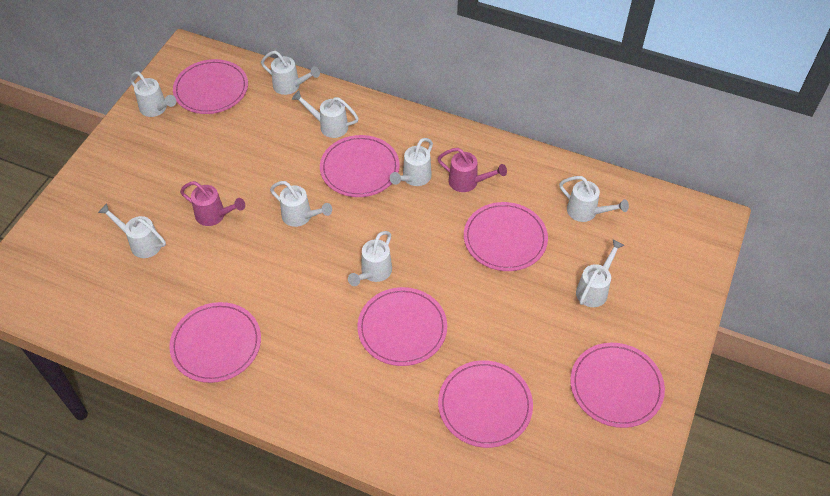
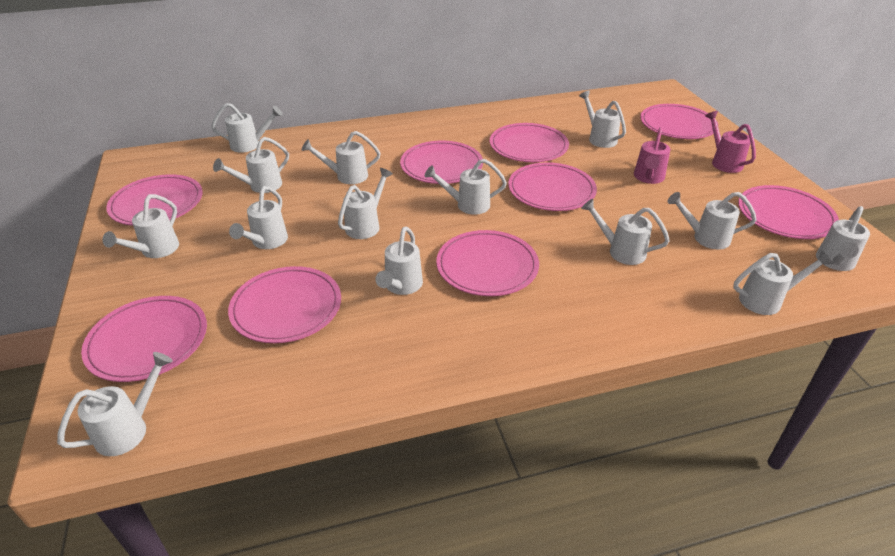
pink plate: [169,302,261,383] [173,59,248,114] [320,135,400,197] [357,287,447,366] [438,360,533,448] [464,202,548,271] [570,343,665,428] = 7 -> [81,296,207,382] [106,174,203,226] [228,266,341,343] [400,141,483,184] [436,230,539,296] [490,123,569,162] [508,162,597,211] [640,104,718,139] [738,185,839,239] = 9
white watering can: [98,203,166,258] [130,72,176,117] [261,51,320,95] [270,181,332,227] [292,90,359,138] [348,231,392,286] [390,138,433,186] [559,176,629,222] [576,240,625,307] = 9 -> [57,352,173,456] [102,194,179,258] [211,103,283,153] [213,137,289,193] [229,186,288,249] [302,131,381,184] [338,168,393,239] [375,227,423,295] [425,159,507,215] [579,90,626,148] [581,199,670,265] [667,192,757,249] [733,251,833,315] [816,206,870,271] = 14

